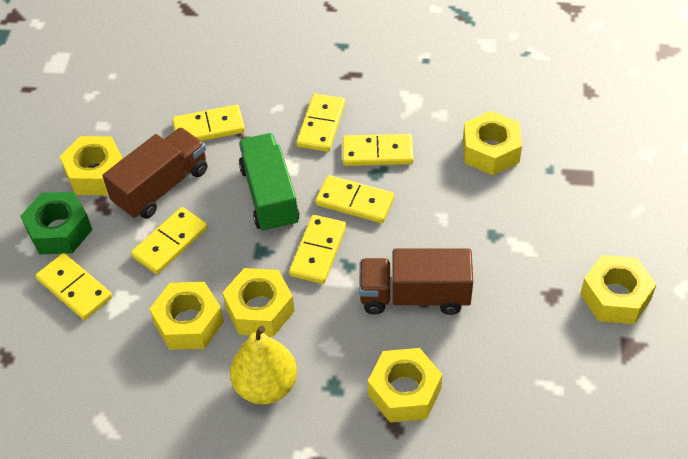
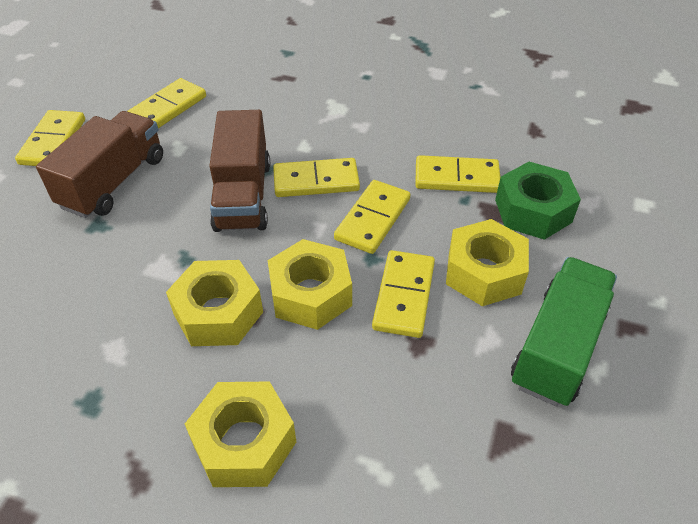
yellow domino: [36,253,112,320] [131,207,208,274] [172,104,245,141] [289,215,346,284] [297,94,345,152] [316,175,394,223] [343,134,414,166] = 7 -> [15,110,85,166] [127,78,206,128] [273,158,360,197] [334,180,411,254] [372,250,435,338] [415,155,500,193] = 6
yellow nut: [59,136,123,195] [150,282,224,350] [222,268,295,336] [368,348,442,422] [463,111,522,175] [580,255,657,324] = 6 -> [166,260,263,346] [185,382,296,487] [267,239,352,330] [446,219,529,306] = 4
yellow pear: [230,325,297,404] = 1 -> none = 0

